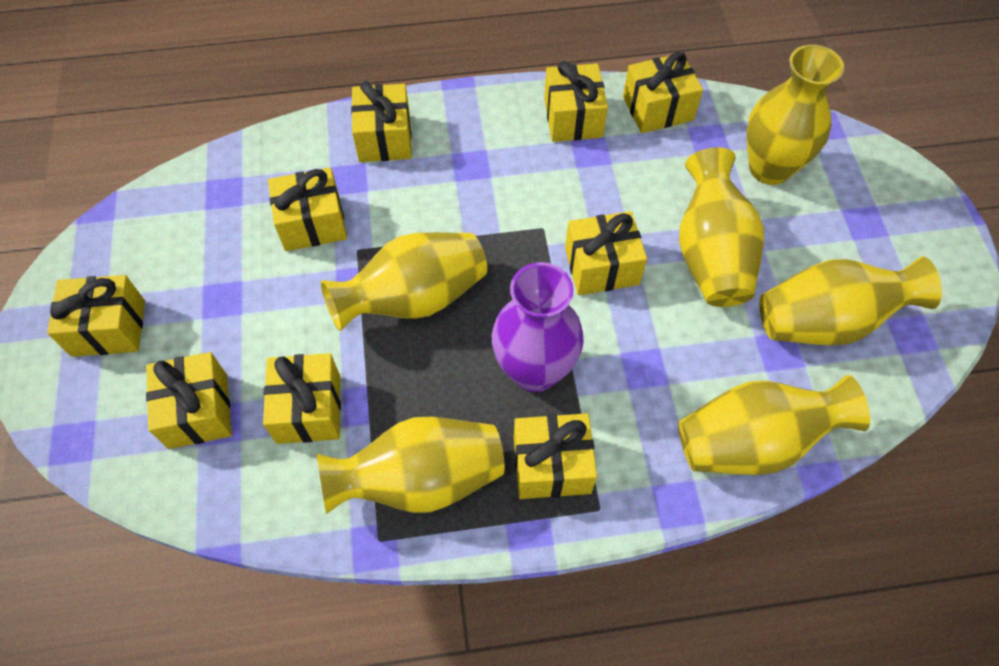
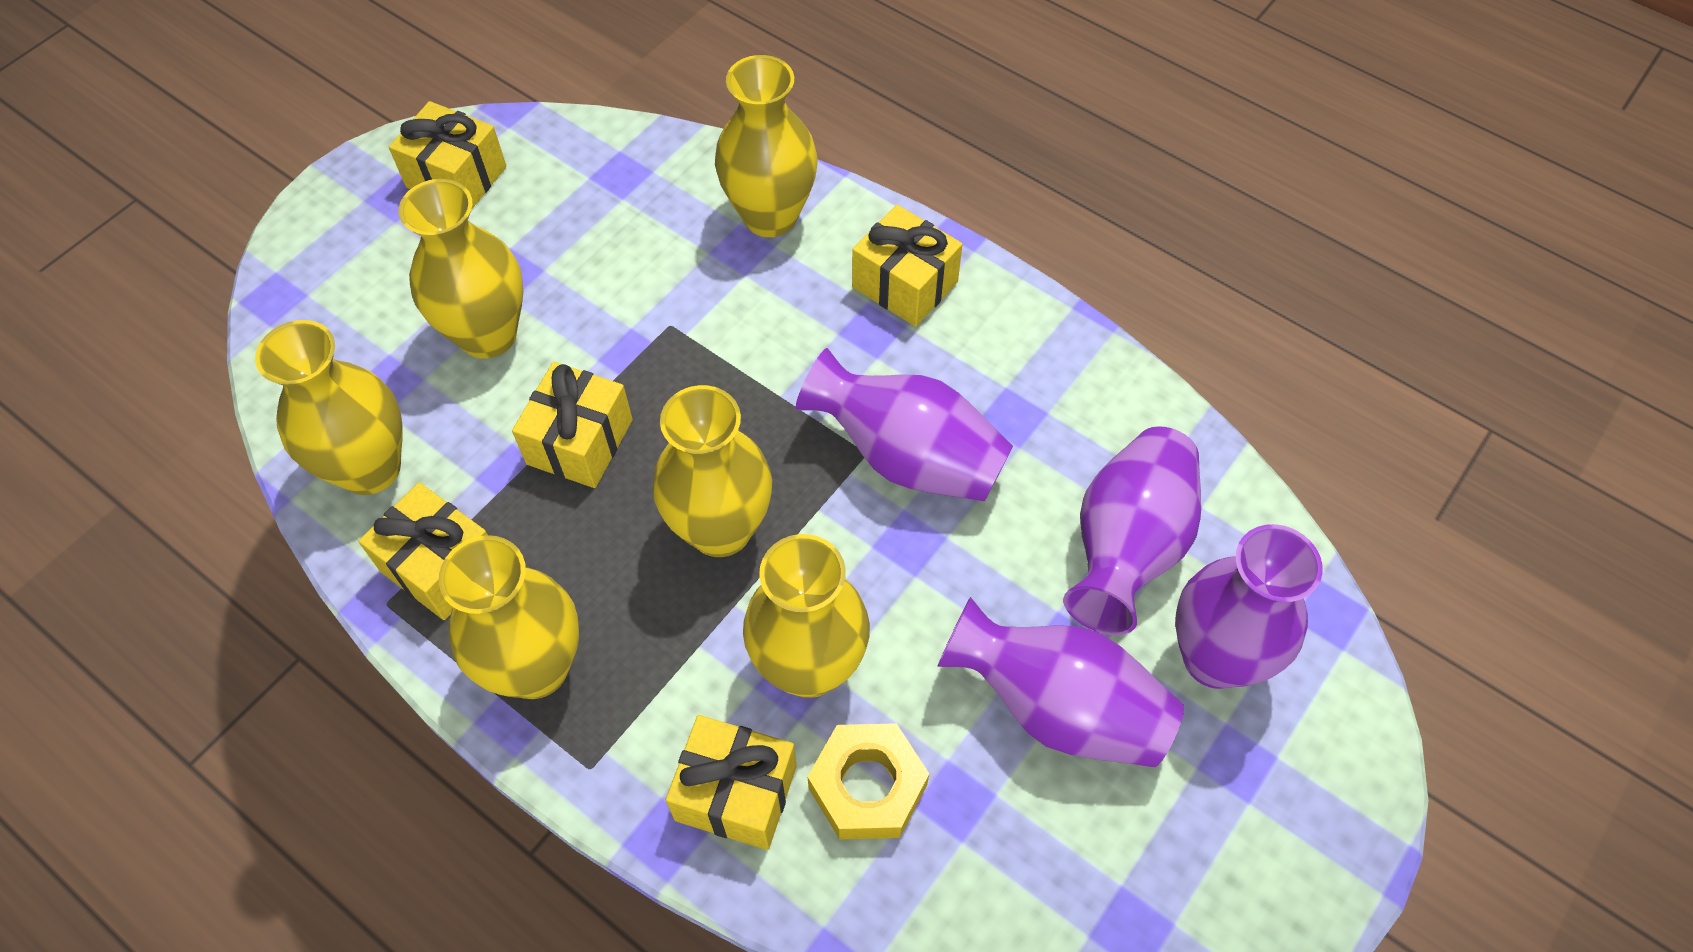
purple vase: [492,262,584,392] = 1 -> [796,348,1013,502] [937,597,1184,767] [1063,426,1201,635] [1175,524,1323,689] = 4
yellow gift: [47,275,145,357] [146,352,232,449] [263,353,341,444] [268,167,347,251] [351,81,412,162] [514,413,597,499] [544,61,608,142] [565,211,647,295] [623,52,703,133] = 9 -> [358,482,488,620] [389,101,507,210] [512,362,633,488] [666,715,796,850] [852,205,962,327] = 5
yellow nut: none = 0 -> [808,723,929,839] = 1

